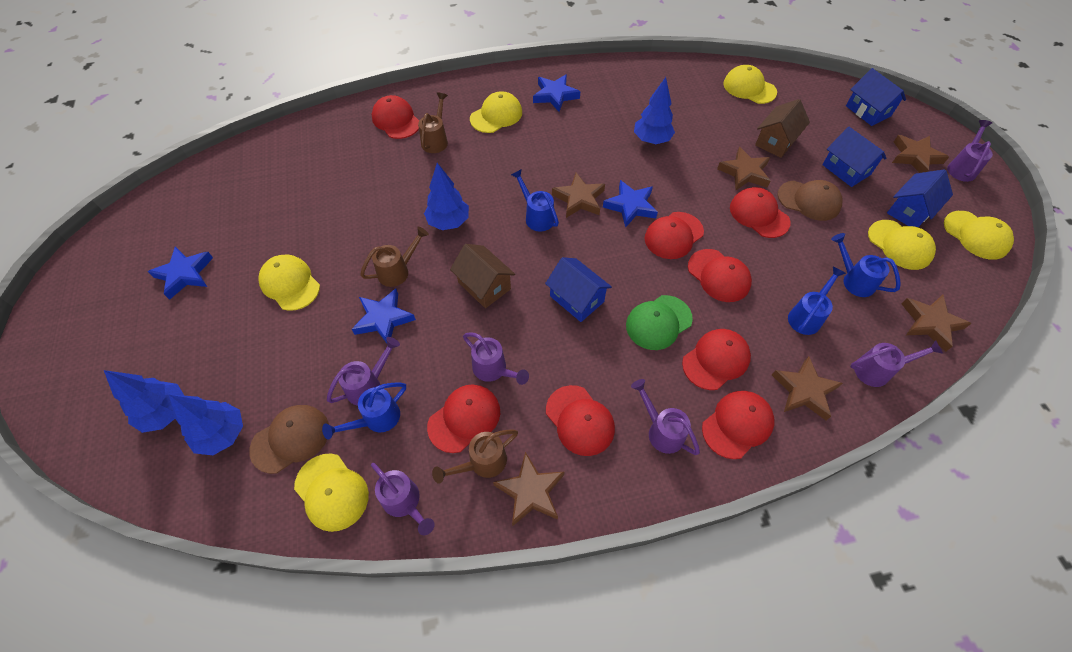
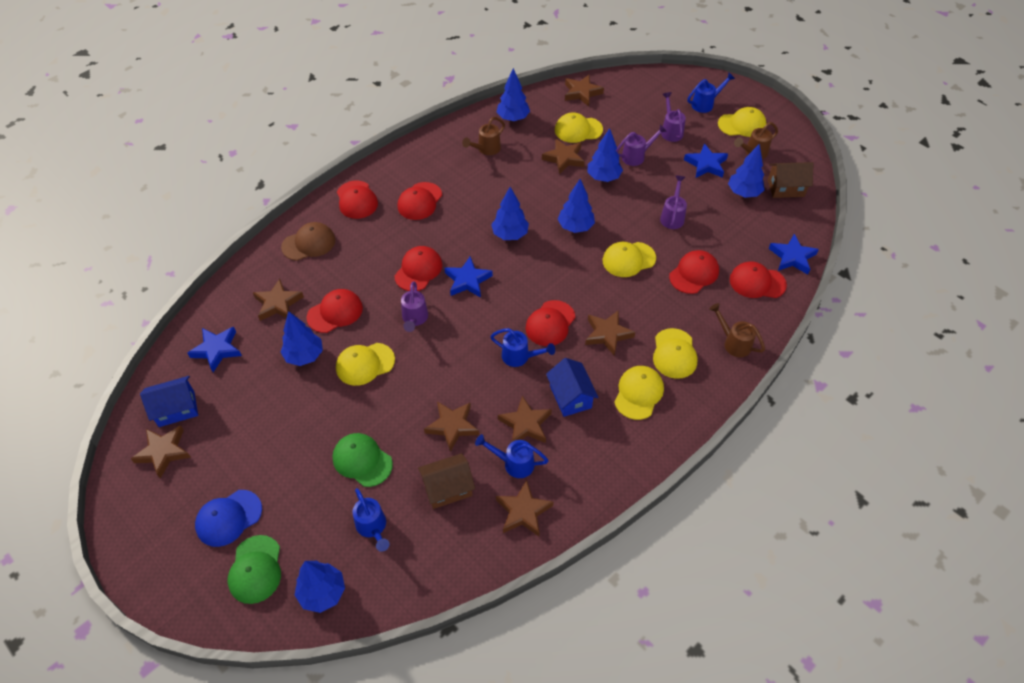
blue cap: none = 0 -> [195,490,262,547] = 1
blue house: [545,257,612,322] [822,126,887,187] [846,68,906,126] [887,169,953,227] = 4 -> [140,376,198,427] [546,358,599,417] = 2
blue tree: [104,370,184,433] [169,395,243,455] [424,163,469,230] [634,77,675,144] = 4 -> [280,311,323,366] [295,561,345,613] [491,187,529,240] [497,68,530,121] [558,179,595,233] [587,128,623,182] [728,144,765,198] = 7
brown cap: [249,405,329,474] [778,180,842,221] = 2 -> [281,222,335,261] = 1
brown star: [493,452,564,526] [552,173,605,218] [717,147,770,190] [772,356,843,421] [892,135,949,173] [901,295,972,352] = 6 -> [131,425,191,478] [253,279,304,321] [424,401,479,452] [496,480,554,536] [498,395,552,443] [542,139,585,174] [565,75,604,106] [585,310,635,356] = 8
green cap: [626,295,693,350] = 1 -> [228,535,281,604] [333,433,393,487] = 2
purple watering can: [327,337,400,406] [371,463,435,535] [463,332,529,385] [631,379,700,455] [850,340,943,387] [947,120,993,182] = 6 -> [401,282,428,332] [616,124,667,166] [660,175,687,229] [661,92,686,142] = 4
red cap: [372,95,419,139] [427,384,500,453] [546,385,615,456] [645,212,704,259] [682,329,751,390] [688,249,752,302] [702,391,774,459] [730,187,790,238] = 8 -> [307,289,363,333] [337,181,378,219] [394,246,442,291] [397,182,442,220] [525,300,575,346] [669,250,719,294] [730,262,787,298] = 7

